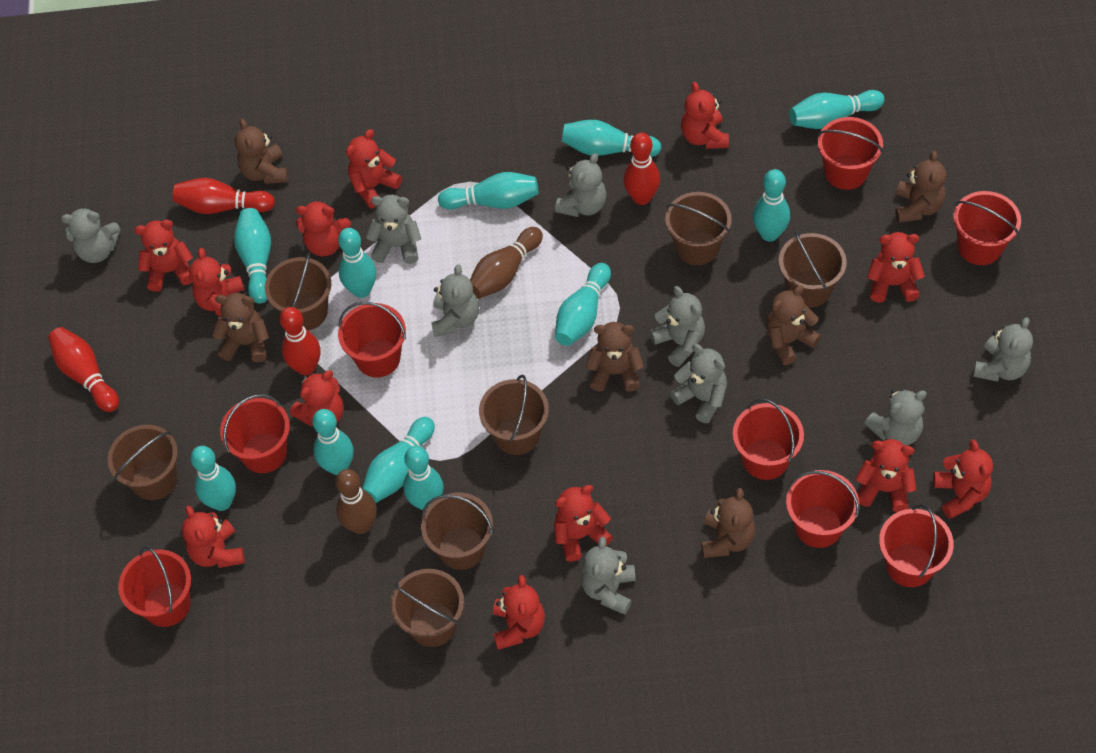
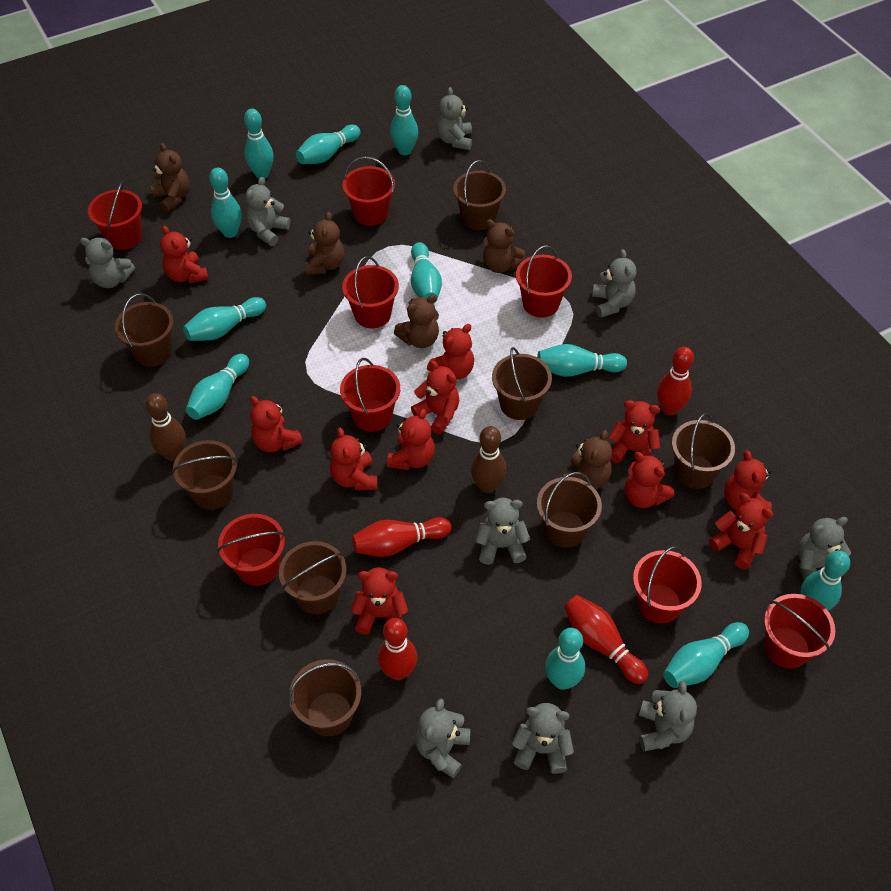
brown bucket: [108,425,178,500] [265,252,331,330] [390,569,464,647] [421,493,493,570] [479,375,549,455] [665,192,732,265] [779,231,847,308] = 7 -> [115,293,173,367] [172,440,238,510] [279,541,347,614] [288,659,361,736] [453,160,506,230] [492,347,552,420] [537,472,602,548] [672,413,735,489] = 8
brown teddy bear: [212,293,269,362] [235,118,288,184] [586,322,644,392] [701,488,755,558] [766,286,821,365] [895,151,946,223] = 6 -> [150,143,190,212] [305,212,345,275] [394,294,439,348] [483,219,526,273] [563,430,612,489] = 5
red teddy bear: [135,220,193,292] [182,505,245,568] [189,248,244,316] [290,370,344,426] [296,199,351,256] [346,129,402,208] [493,575,545,650] [554,485,613,562] [681,82,729,149] [855,439,916,512] [867,232,925,303] [933,439,993,519] = 12 -> [160,225,209,283] [250,396,303,452] [330,428,378,490] [351,567,408,635] [387,409,435,470] [411,360,459,434] [427,324,474,379] [608,400,660,463] [625,452,674,508] [709,493,774,569] [724,450,772,510] = 11

